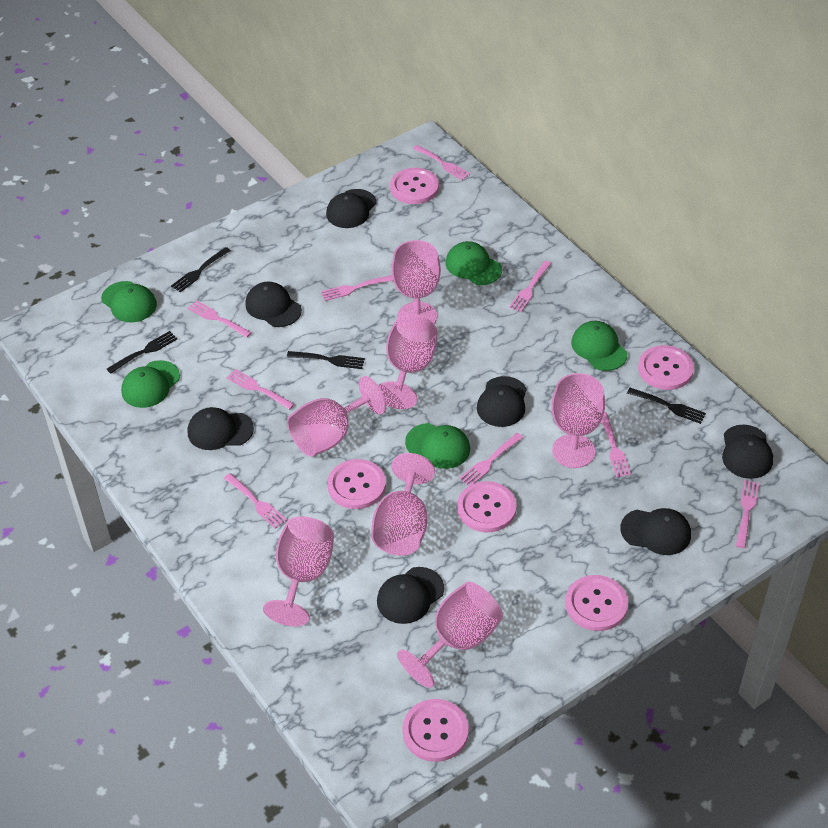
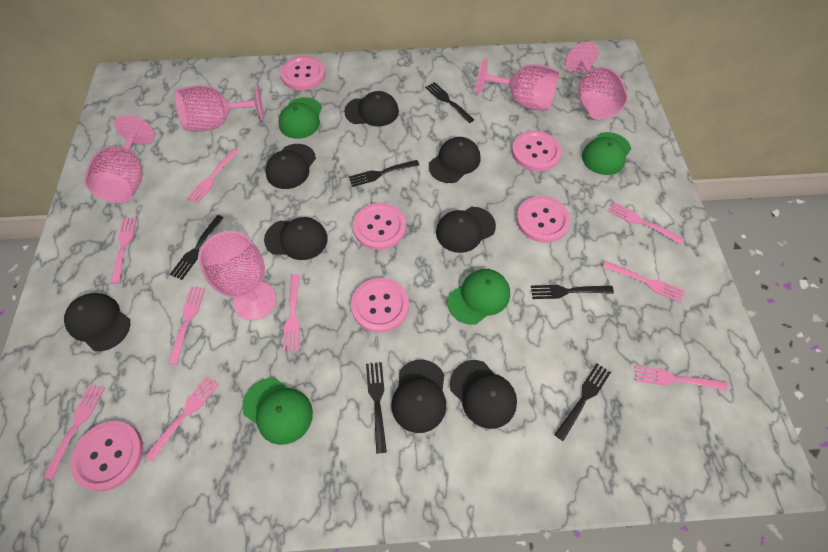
black cap: [187,407,254,450] [245,281,302,327] [326,189,376,228] [377,567,444,624] [477,376,527,427] [620,508,691,555] [722,425,773,479] = 7 -> [64,293,130,351] [264,217,328,260] [265,144,316,189] [344,91,399,127] [392,360,446,433] [429,137,480,183] [436,207,496,253] [450,360,517,429] = 8
black fork: [107,331,177,374] [171,247,231,292] [287,351,365,369] [627,388,706,424] = 4 -> [170,215,224,280] [349,160,419,187] [366,362,387,454] [425,82,474,123] [531,285,614,299] [554,363,611,441] = 6
green cap: [101,281,157,323] [121,360,180,408] [405,423,470,469] [446,241,502,285] [571,321,627,371] = 5 -> [242,378,313,445] [278,97,322,139] [448,269,510,325] [582,132,631,175] = 4
pink goblet: [263,516,334,626] [287,376,386,457] [371,453,435,555] [378,314,437,409] [392,240,441,324] [397,582,503,688] [551,373,605,468] = 7 -> [84,115,155,203] [175,84,264,131] [199,231,276,320] [476,58,560,111] [565,42,628,120] = 5

